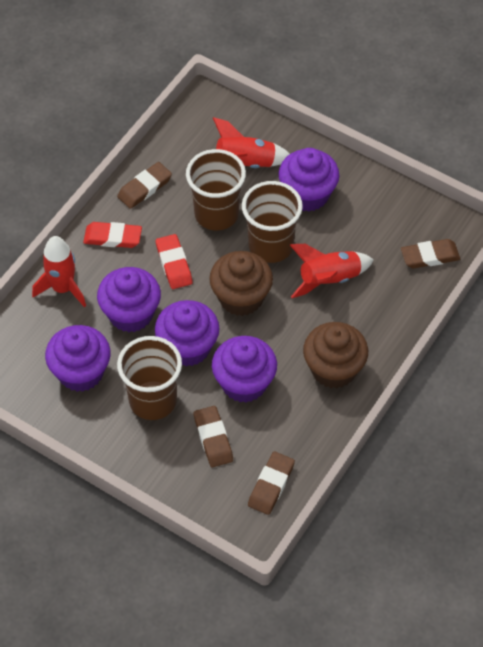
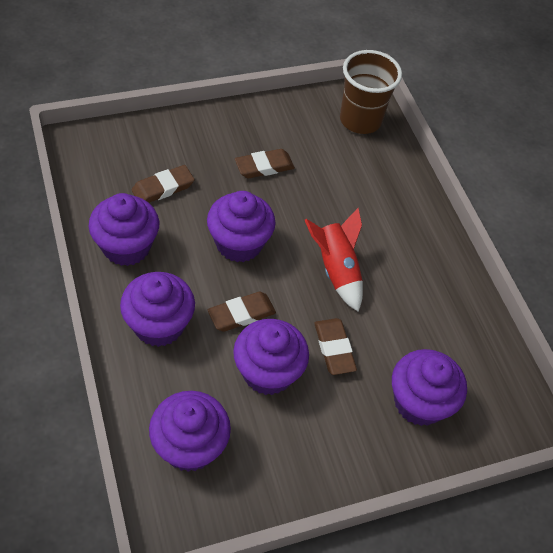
brown cup: [117,336,182,420] [186,149,246,231] [242,181,303,263] = 3 -> [340,50,402,134] = 1
brown cupcake: [209,251,273,316] [303,322,368,389] = 2 -> none = 0
purple cupcake: [45,325,111,392] [97,267,161,332] [155,300,220,367] [212,336,277,403] [278,148,339,212] = 5 -> [89,193,159,266] [120,272,195,347] [149,391,231,472] [207,191,276,262] [233,319,309,395] [392,349,467,426] = 6
red eraser: [83,222,142,248] [156,234,193,289] = 2 -> none = 0
red rocket: [32,236,86,307] [213,117,289,168] [290,244,374,298] = 3 -> [305,208,363,311] = 1

